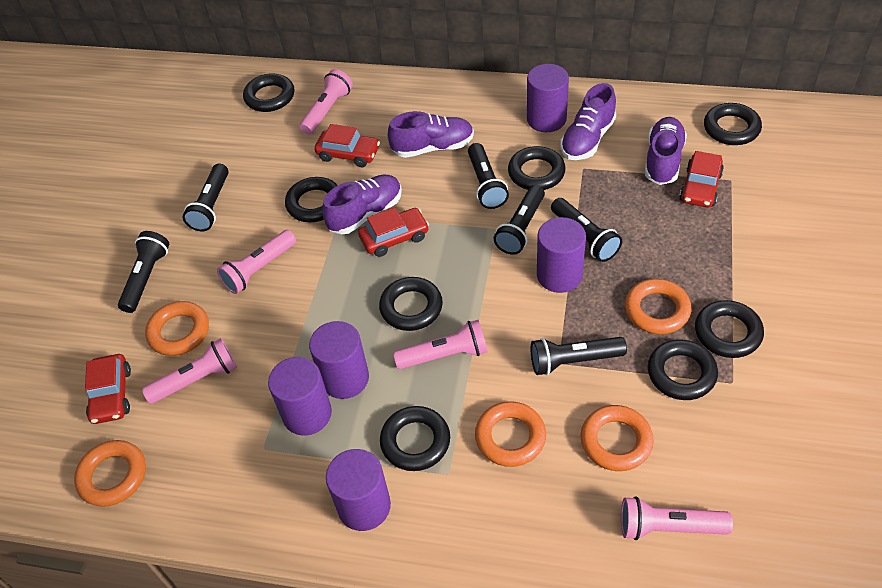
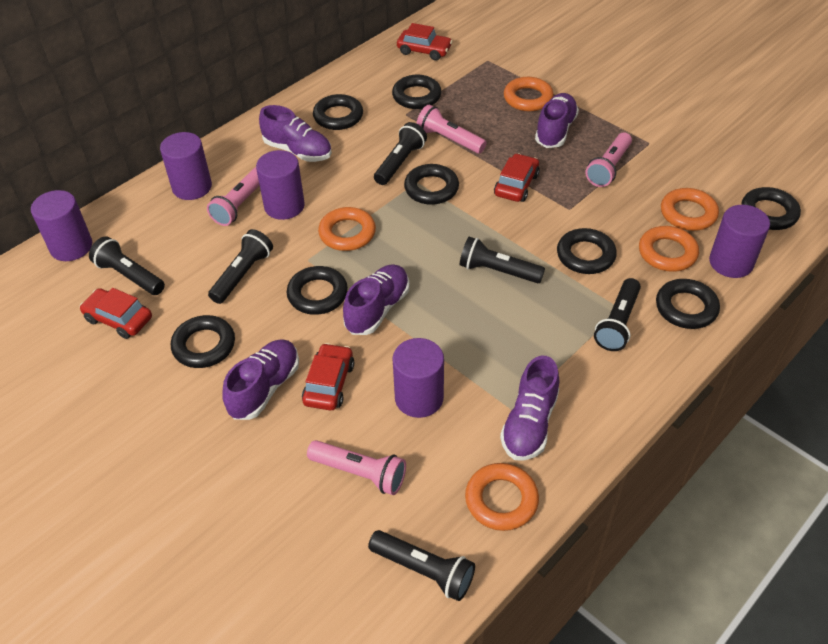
pink flashlight: [142,338,237,404] [217,230,296,294] [299,69,353,135] [393,320,488,369] [621,496,733,540] = 5 -> [207,167,259,226] [307,440,406,495] [417,105,486,154] [585,133,632,187] = 4
purple shoe: [323,175,402,234] [388,111,474,158] [560,83,616,160] [645,117,687,185] = 4 -> [222,339,299,420] [259,105,332,162] [343,264,409,335] [500,356,559,460] [535,93,579,148] = 5

